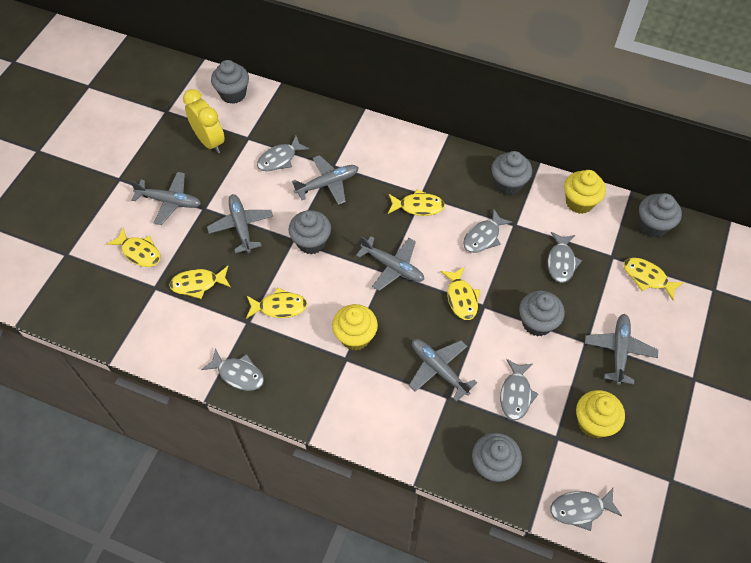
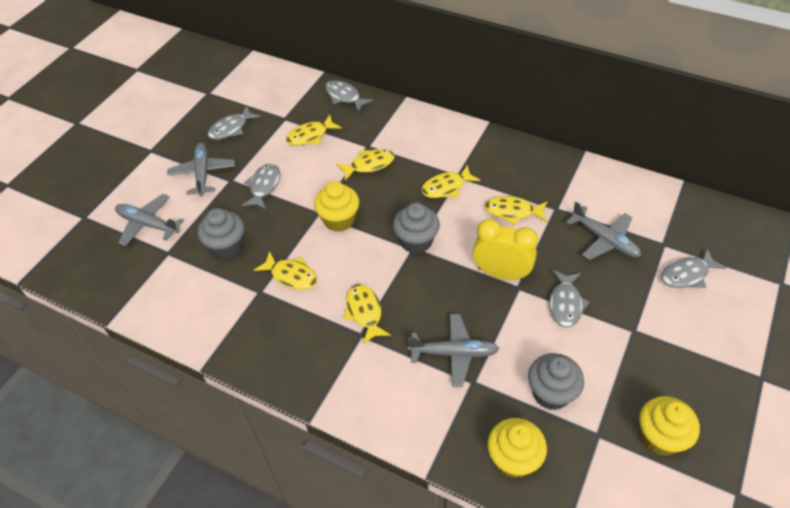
grey cupcake: [211,60,249,104] [288,210,331,254] [472,433,522,482] [491,151,532,195] [519,290,565,336] [639,193,682,237] = 6 -> [198,208,244,259] [393,203,440,254] [528,353,584,410] = 3
grey fish: [201,348,264,391] [257,136,310,171] [463,209,512,253] [500,359,539,420] [548,232,582,283] [550,488,622,531] = 6 -> [208,106,261,140] [242,163,280,209] [325,80,373,112] [549,270,590,328] [661,248,726,288] = 5
grey plane: [130,172,201,225] [207,194,273,253] [292,155,359,205] [356,236,424,291] [409,339,477,402] [585,314,658,385] = 6 -> [115,194,184,246] [167,143,235,196] [408,314,499,387] [566,202,641,260] = 4

